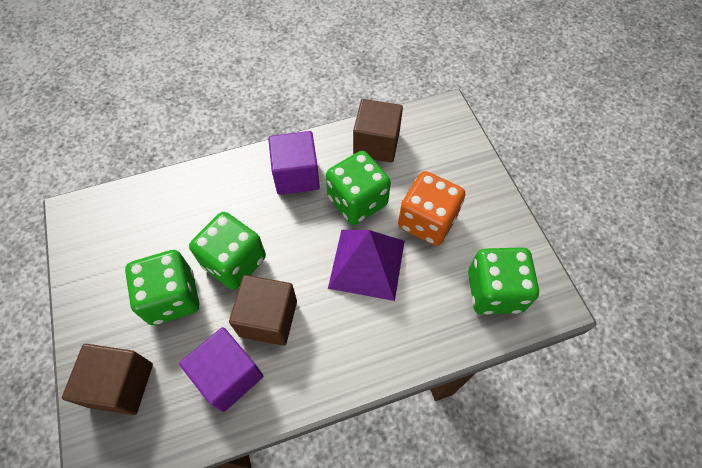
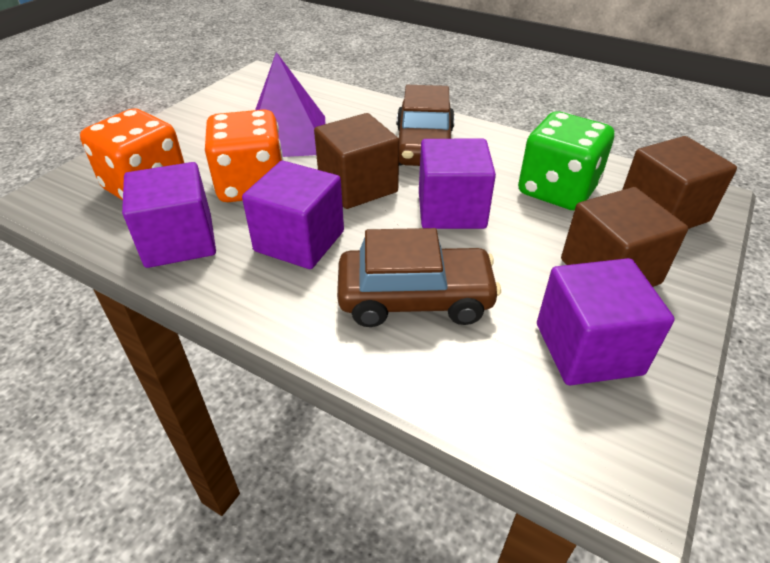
brown car: none = 0 -> [337,228,501,327] [397,85,455,166] = 2
green dice: [125,250,199,325] [189,212,266,290] [326,151,391,225] [468,247,539,315] = 4 -> [518,111,614,210] = 1
orange dice: [398,171,465,246] = 1 -> [80,108,184,200] [205,109,283,202] = 2
purple cube: [179,327,263,412] [268,131,320,195] = 2 -> [122,162,216,268] [242,161,344,269] [419,139,496,229] [537,258,675,385] = 4

